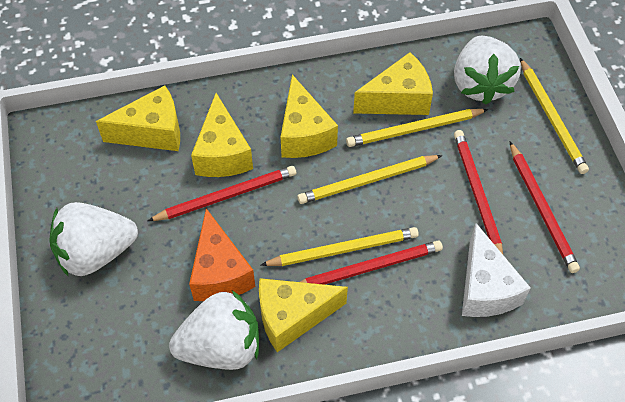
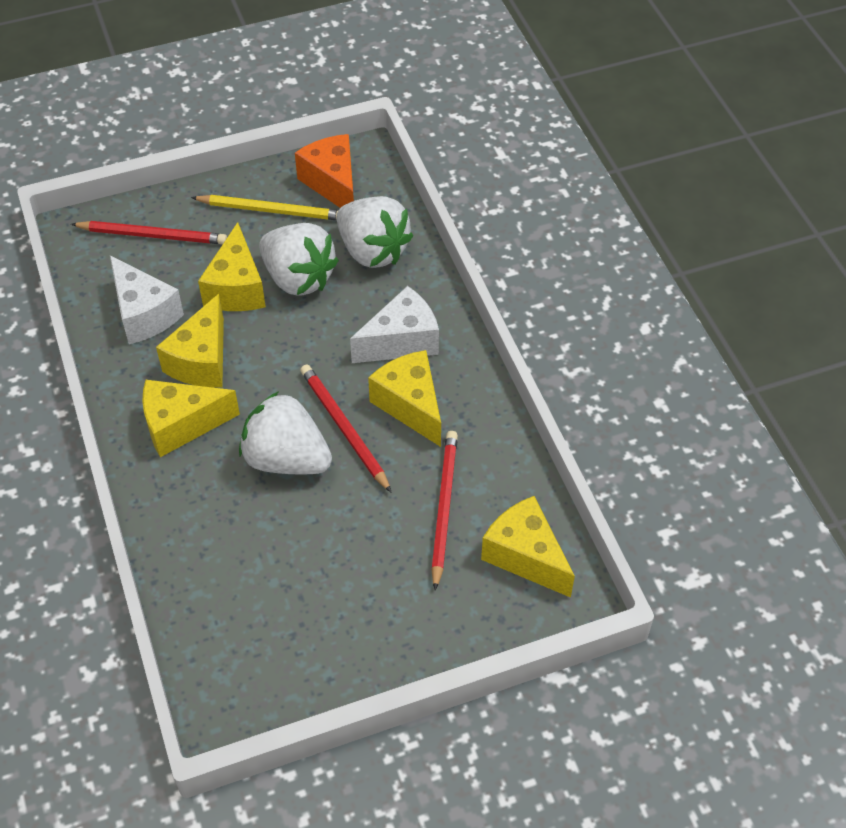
red pencil: [148,166,296,221] [300,240,443,285] [454,130,503,254] [510,142,580,273] = 4 -> [71,221,227,244] [300,364,392,493] [431,431,458,591] = 3
white cheese: [462,223,531,317] = 1 -> [110,256,184,344] [350,286,439,363] = 2
yellow pencil: [261,227,419,266] [297,155,443,204] [346,109,488,147] [520,58,589,174] = 4 -> [191,195,338,220] = 1

